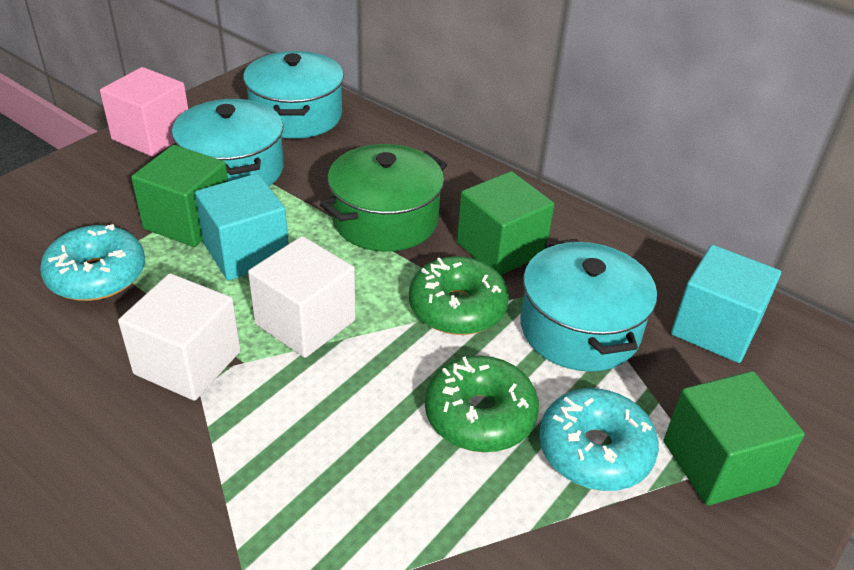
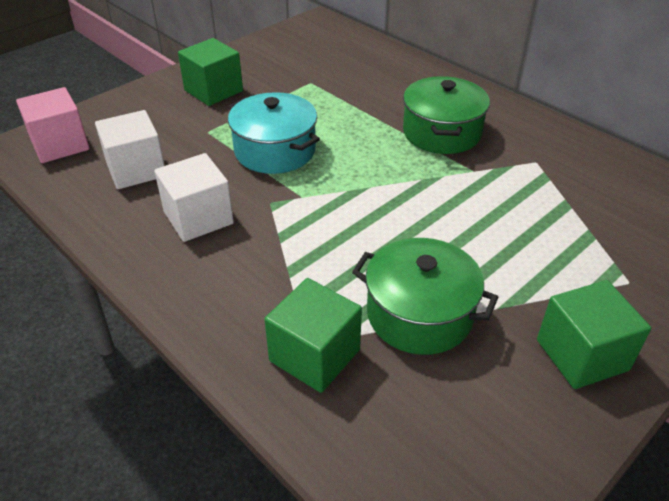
green donut: [409,256,509,335] [425,355,539,452] = 2 -> none = 0
green pot: [320,144,447,252] = 1 -> [352,238,498,355] [403,76,490,154] = 2
turquoise cube: [195,173,289,281] [671,245,781,363] = 2 -> none = 0
turquoise donut: [40,224,145,301] [539,388,659,491] = 2 -> none = 0
turquoise pot: [172,99,284,186] [243,51,344,139] [520,239,657,372] = 3 -> [228,92,320,174] = 1

